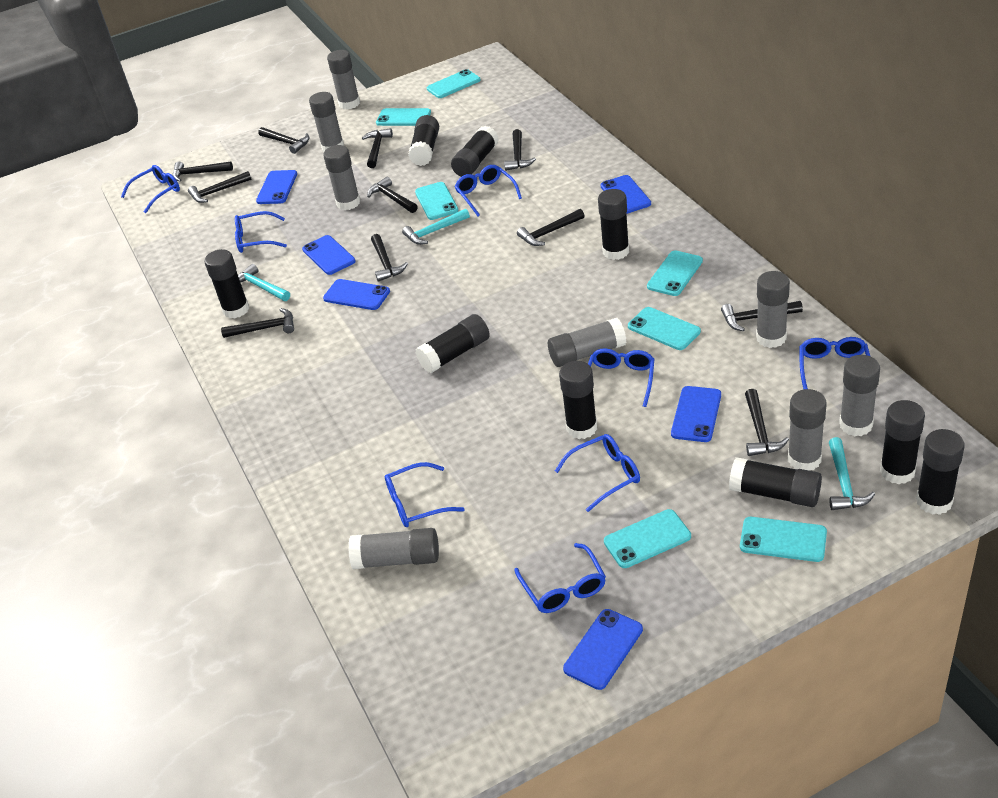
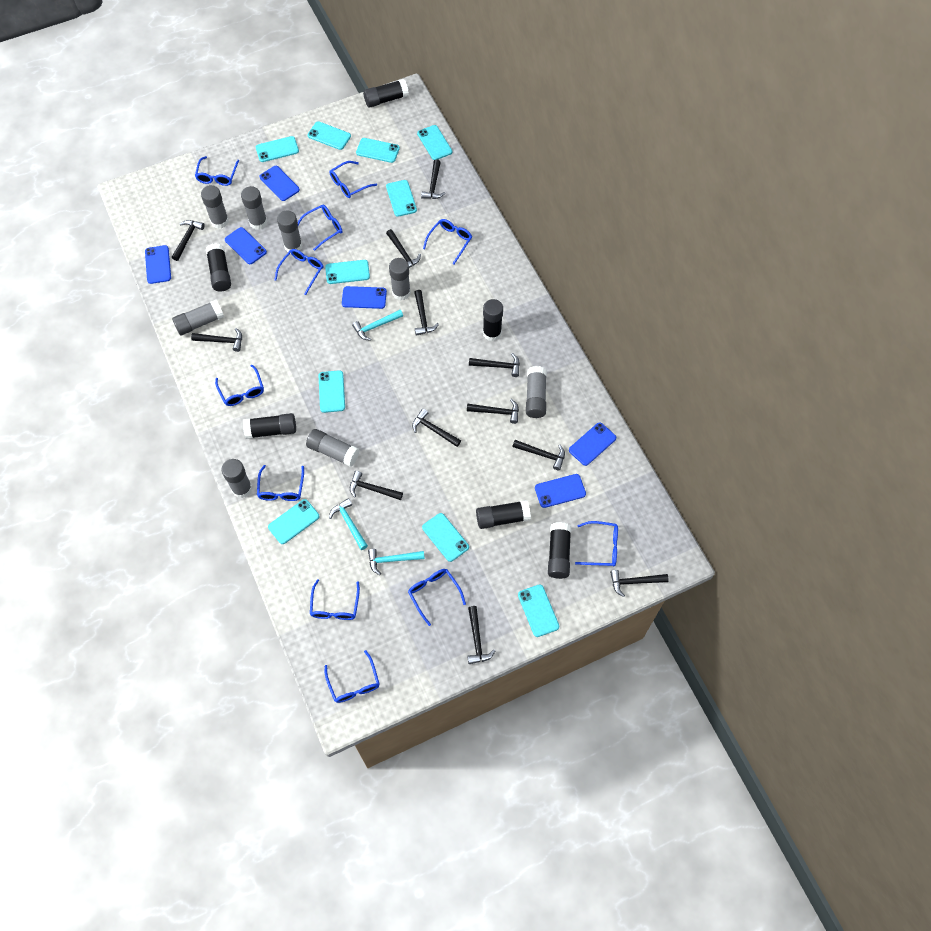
black glue stick: [204,249,249,319] [408,115,439,166] [415,314,490,373] [451,126,499,177] [559,361,597,439] [598,189,629,260] [729,457,822,507] [880,400,925,484] [916,429,965,515] = 9 -> [206,243,231,292] [243,413,296,439] [363,79,409,108] [476,500,531,529] [483,299,503,341] [548,522,571,579] = 6
black hammer: [173,161,233,182] [188,171,252,203] [221,308,294,338] [258,127,309,154] [362,128,393,168] [367,176,418,213] [371,234,408,282] [504,129,536,171] [517,209,584,246] [721,301,803,331] [745,389,789,456] = 11 -> [172,220,205,261] [191,328,242,352] [350,471,403,500] [386,229,421,268] [412,409,461,447] [414,290,439,336] [421,159,445,199] [467,399,519,424] [467,606,495,664] [469,353,520,377] [512,440,565,471] [610,570,668,597] = 12
blue glasses: [121,165,180,213] [235,211,287,253] [385,462,465,527] [455,165,522,216] [514,543,606,613] [555,434,640,512] [588,348,654,407] [799,337,870,389] = 8 -> [195,156,239,186] [215,364,264,406] [257,465,304,501] [274,249,323,295] [298,205,343,251] [310,579,360,620] [325,650,379,703] [330,161,377,198] [408,569,466,626] [423,219,472,264] [575,521,618,566] = 11
turquoise phone: [376,108,431,126] [415,182,458,220] [427,69,481,98] [604,509,691,568] [628,307,701,350] [647,251,703,296] [740,517,827,562] = 7 -> [256,136,299,162] [268,499,320,544] [307,121,351,150] [318,370,345,413] [325,260,370,284] [356,138,400,163] [386,180,417,217] [417,125,452,160] [422,513,469,562] [518,584,559,637] = 10

